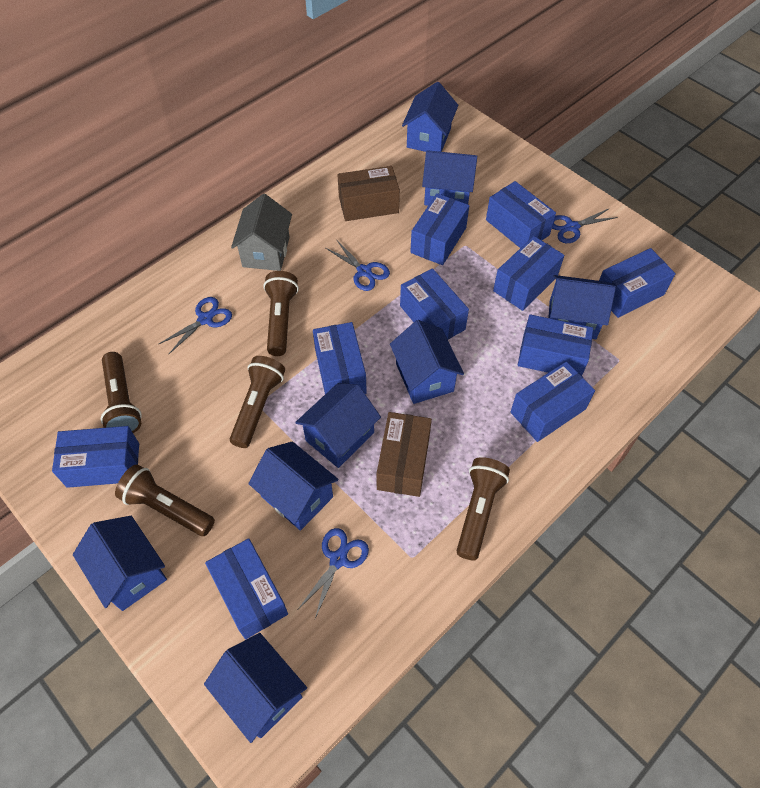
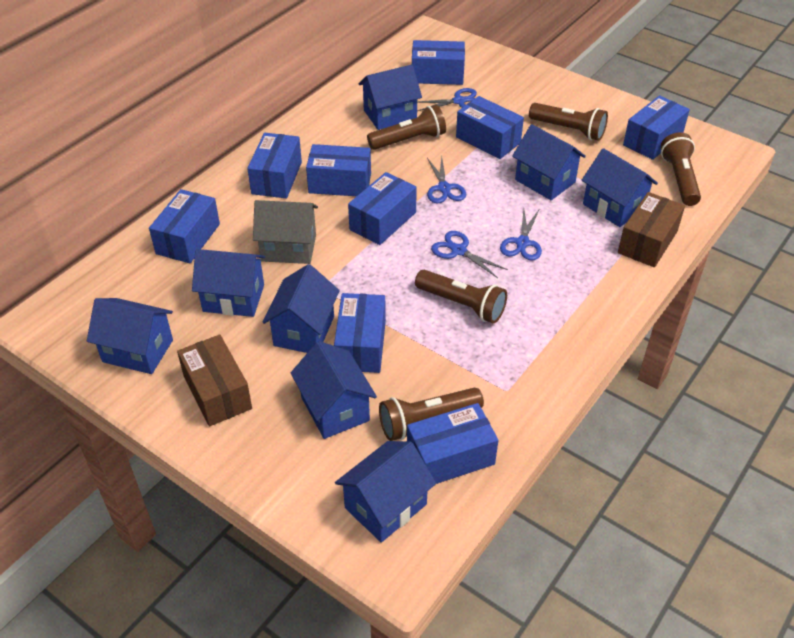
blue box: [52,426,139,488] [205,538,288,639] [313,322,367,394] [400,268,469,340] [410,193,469,265] [486,181,556,248] [493,236,564,311] [511,361,595,442] [518,314,593,376] [599,248,676,318] = 10 -> [149,189,220,263] [247,133,302,199] [306,144,371,196] [334,293,386,373] [348,172,417,245] [407,403,498,484] [412,40,465,85] [456,96,524,159] [623,95,690,160] = 9

